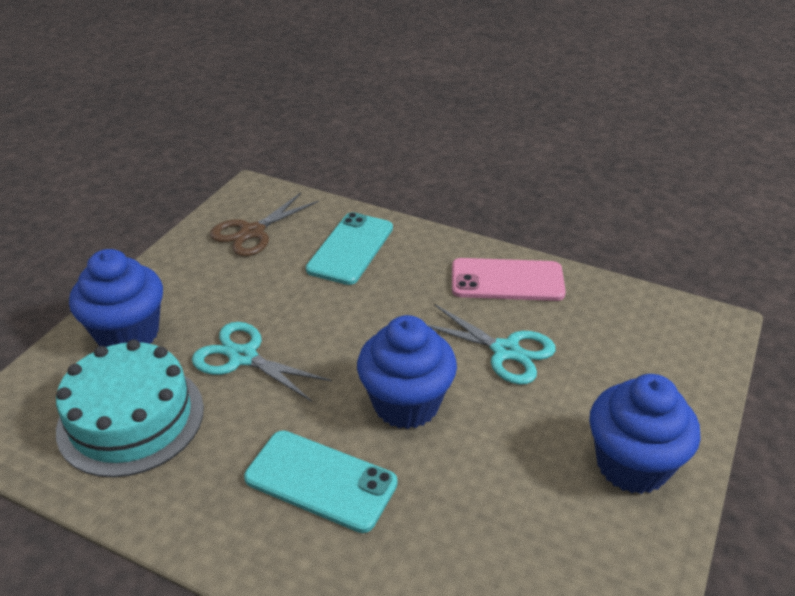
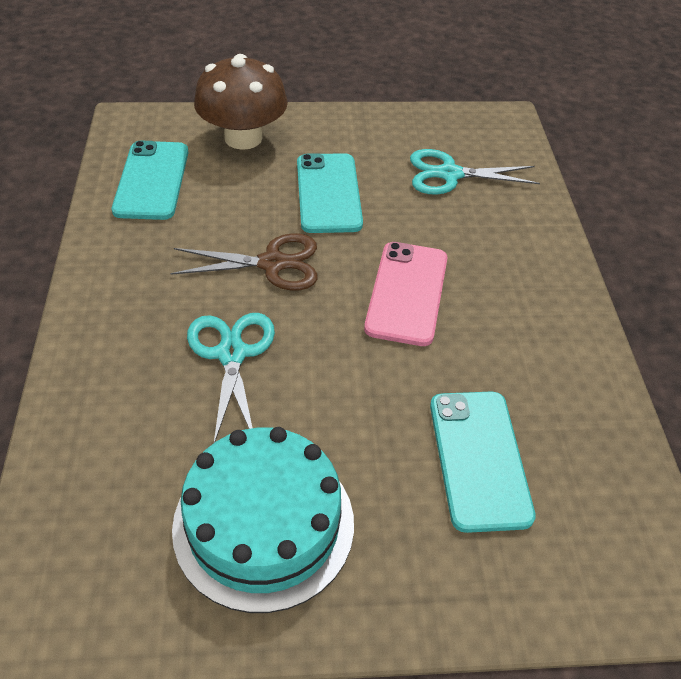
blue cupcake: [69,249,163,347] [357,315,457,429] [589,374,701,494] = 3 -> none = 0
brown mushroom: none = 0 -> [194,54,288,150] = 1
turquoise phone: [244,430,398,533] [306,212,393,285] = 2 -> [112,141,188,220] [297,153,363,233] [430,392,536,533] = 3

